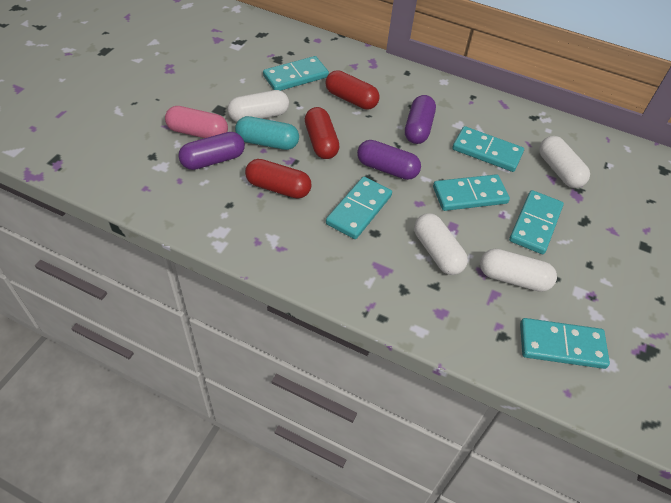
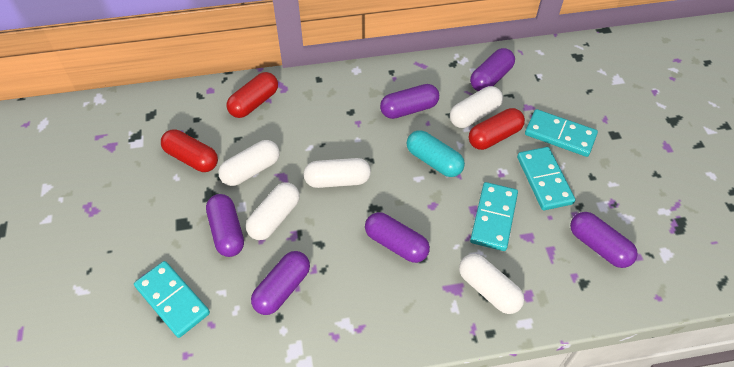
pink capsule: [165,106,228,138] = 1 -> none = 0
purple capsule: [178,132,245,170] [357,140,421,180] [405,95,436,144] = 3 -> [206,194,244,257] [251,251,310,315] [365,212,430,263] [380,84,439,119] [470,48,515,91] [570,212,638,268] = 6
turquoise domino: [263,56,329,91] [326,177,392,239] [433,174,510,211] [452,126,524,172] [509,190,564,254] [520,318,610,369] = 6 -> [134,261,210,338] [470,182,518,251] [517,147,576,210] [525,109,598,157] = 4
white capsule: [228,90,289,122] [414,213,468,275] [480,249,557,292] [539,136,590,188] = 4 -> [218,140,280,186] [246,182,300,240] [304,158,371,188] [450,86,503,128] [459,254,524,314] = 5

